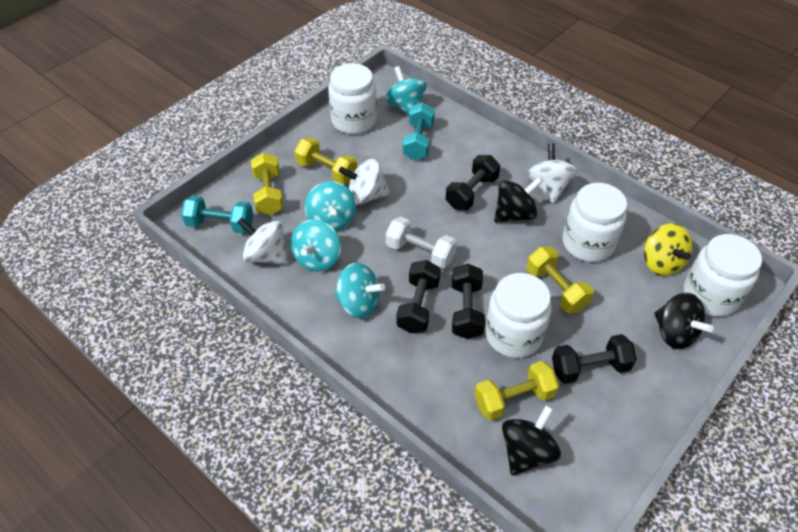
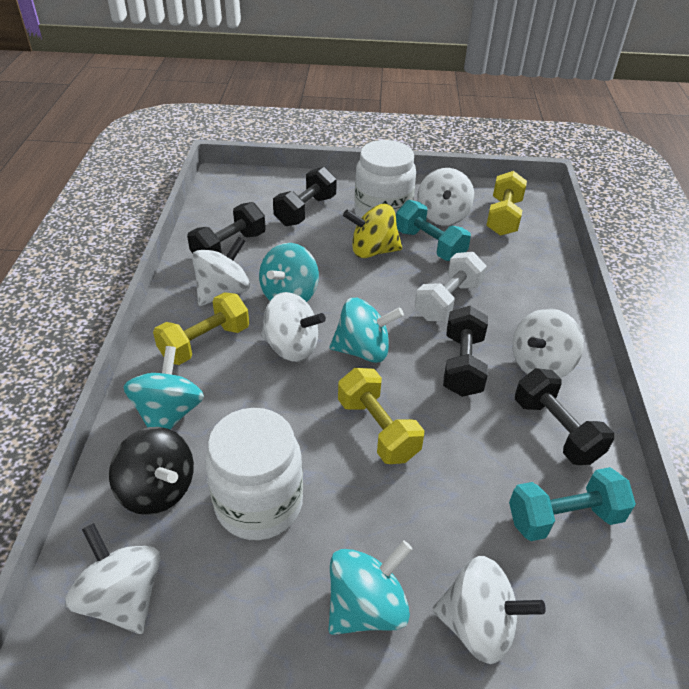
black spinning top: [494,177,543,223] [502,405,561,476] [654,293,714,349] = 3 -> [109,427,194,515] = 1
white jar: [328,63,377,134] [485,273,552,358] [562,183,627,262] [683,234,762,317] = 4 -> [205,408,303,540] [355,140,416,218] = 2
white spinning top: [237,218,288,265] [339,159,390,205] [527,143,577,203] = 3 -> [65,523,161,634] [192,237,250,306] [261,292,326,362] [417,168,475,226] [432,556,546,664] [512,308,584,378] = 6
yellow dumbbell: [251,153,284,215] [294,137,357,184] [474,361,559,421] [526,247,594,313] = 4 -> [153,292,249,365] [338,368,424,464] [486,171,527,236] = 3

